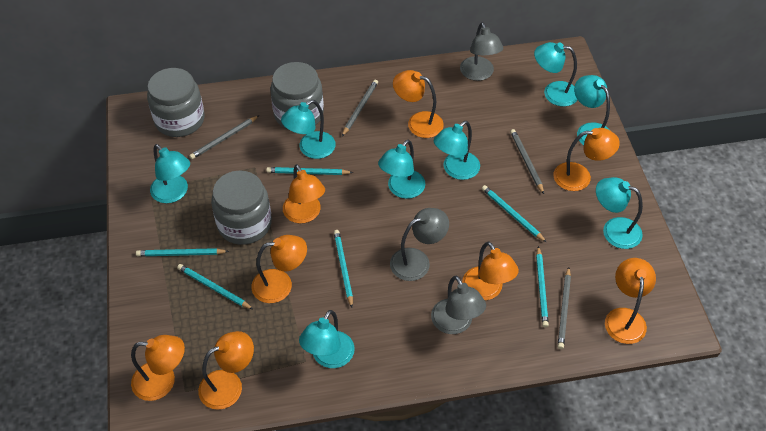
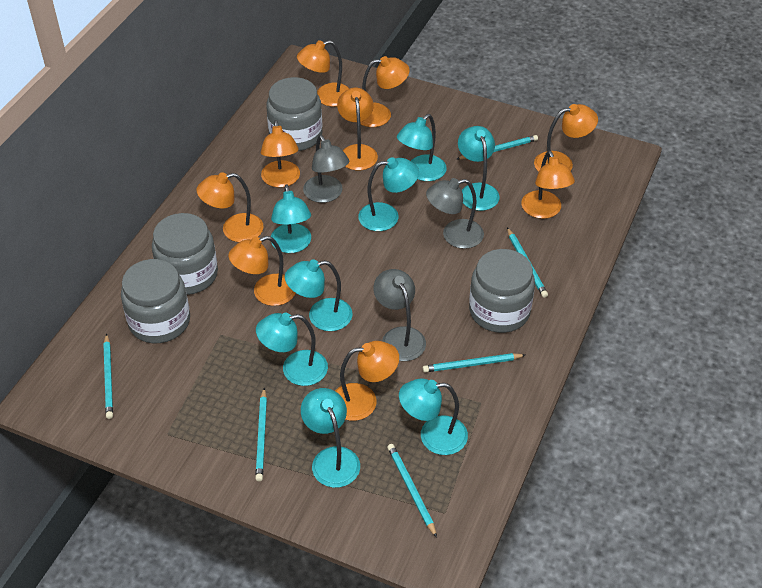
grey jar: [147,68,205,137] [211,170,272,245] [270,62,324,130] = 3 -> [121,259,190,343] [152,213,218,295] [266,77,322,151] [469,249,535,333] = 4
grey pencil: [189,116,259,159] [342,80,378,136] [510,129,544,194] [558,267,571,349] = 4 -> none = 0
orange lamp: [131,335,185,401] [198,331,254,410] [251,235,307,303] [283,164,325,223] [393,70,444,138] [462,242,519,300] [553,128,620,191] [605,258,656,344] = 8 -> [196,172,264,242] [228,236,295,306] [261,120,300,187] [297,40,350,107] [335,341,399,421] [337,88,378,170] [360,56,410,127] [521,151,575,219] [534,104,598,172] = 9

